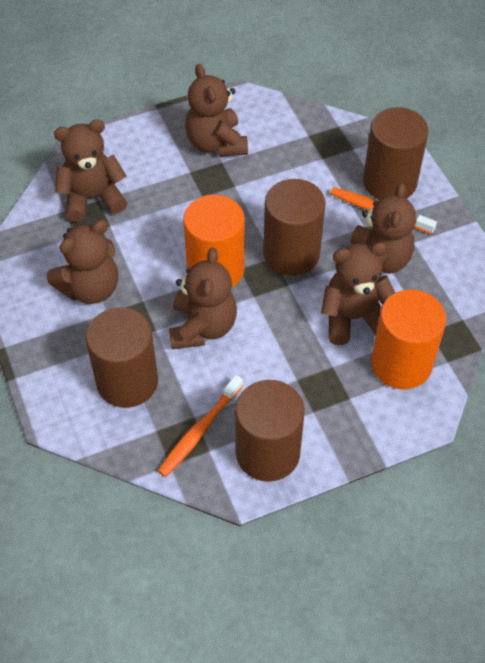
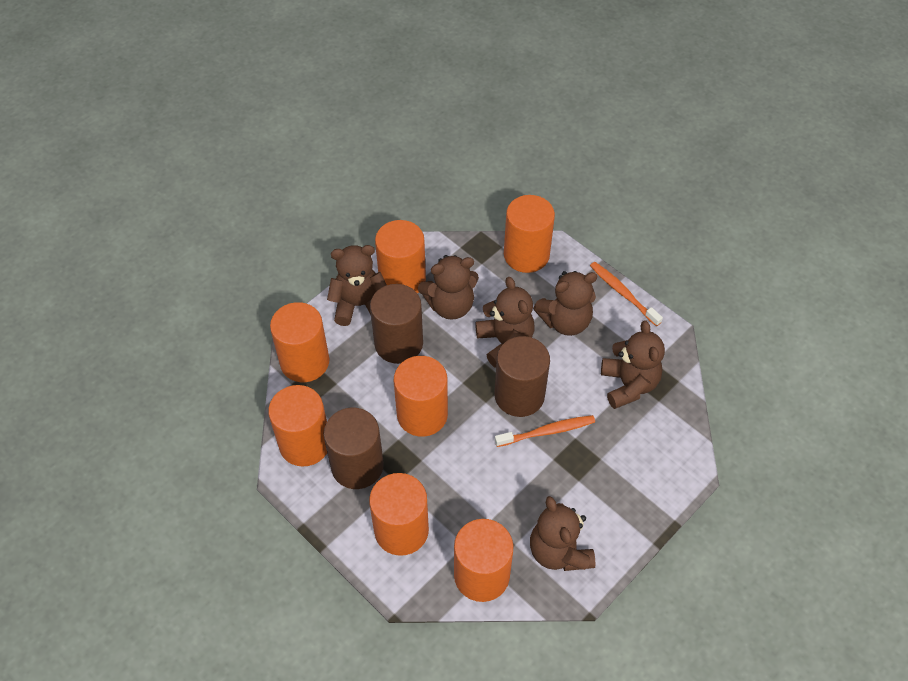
brown cylinder: [86,307,158,408] [235,380,305,482] [263,179,326,276] [363,107,428,200] = 4 -> [323,408,384,489] [370,284,423,364] [495,336,550,417] = 3
orange cylinder: [183,195,245,287] [371,289,446,389] = 2 -> [268,385,327,467] [270,302,329,382] [369,473,429,556] [375,220,426,294] [394,356,448,437] [454,519,514,602] [504,195,555,273] = 7

